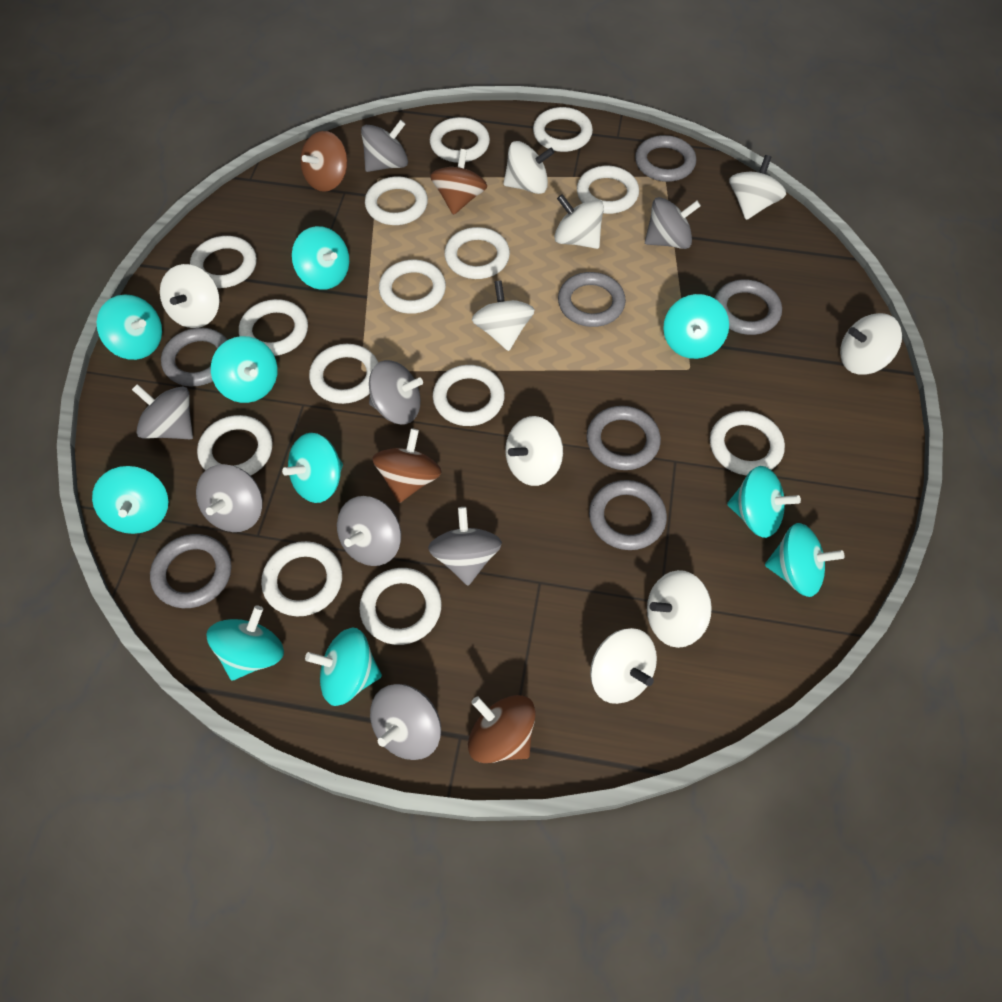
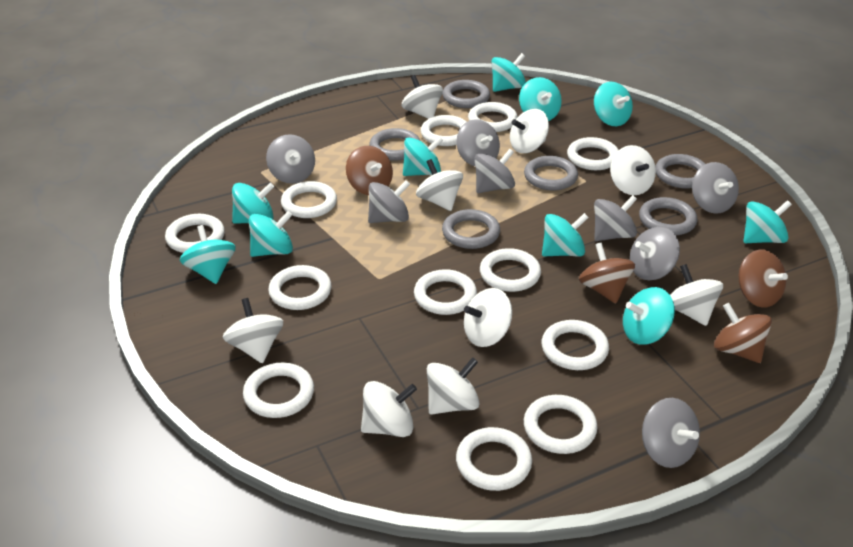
grey ring: [150,534,232,608] [161,328,227,386] [558,272,626,327] [587,406,661,470] [589,480,667,550] [635,135,696,182] [714,279,782,335] = 7 -> [369,128,420,161] [442,80,490,108] [442,209,500,249] [524,156,578,190] [639,197,697,235] [655,154,705,189] = 6
white ring: [190,236,257,288] [197,415,273,476] [239,299,308,356] [261,541,342,616] [309,344,379,404] [359,568,442,645] [365,176,428,225] [379,260,446,314] [430,117,490,163] [433,365,505,426] [444,227,510,279] [533,107,593,152] [577,166,639,214] [710,411,785,476] = 14 -> [165,214,225,253] [243,363,314,418] [268,265,332,310] [281,181,337,218] [414,269,477,315] [421,115,466,146] [456,427,532,491] [468,102,518,132] [480,248,541,292] [524,395,598,454] [541,320,609,370] [567,137,619,170] = 12

